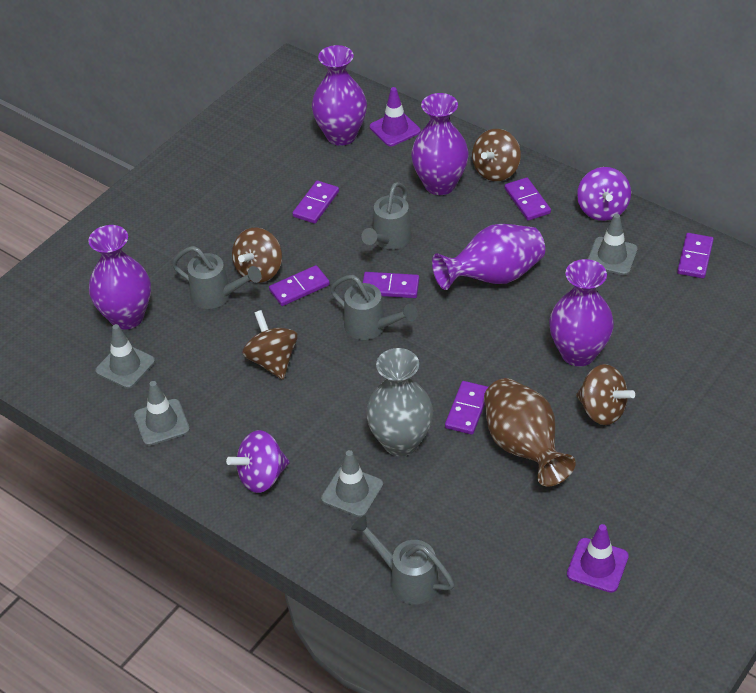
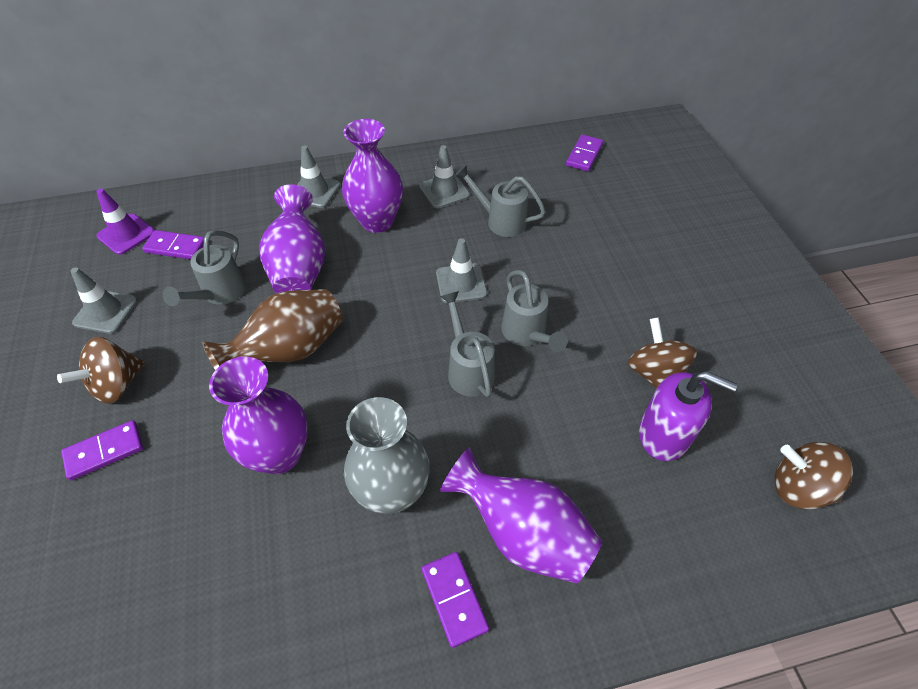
brown spinning top: [232,228,282,283] [242,310,298,380] [472,129,521,181] [576,364,635,425] = 4 -> [57,337,145,404] [628,317,697,389] [775,442,853,509] = 3
purple domino: [269,265,330,306] [292,181,339,224] [363,272,419,298] [445,381,488,435] [505,177,551,221] [677,233,714,278] = 6 -> [61,420,143,480] [142,230,204,260] [422,552,489,648] [566,135,603,171] = 4
purple soap dispenser: none = 0 -> [639,371,737,461] = 1
purple spinning top: [226,430,290,493] [577,167,631,221] = 2 -> none = 0
purple traffic cone: [370,87,421,146] [567,524,629,593] = 2 -> [96,189,154,255] = 1
purple vase: [88,225,151,330] [312,45,367,146] [411,93,469,195] [432,224,545,290] [549,259,614,367] = 5 -> [209,357,308,474] [259,184,325,294] [342,119,403,233] [440,447,602,584] = 4

